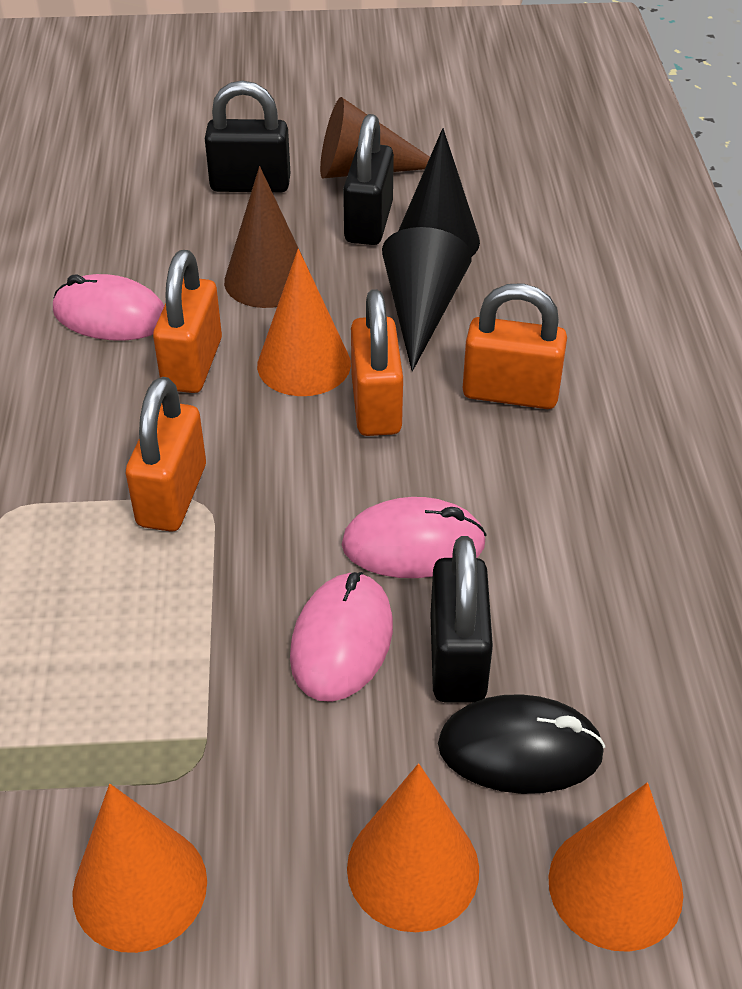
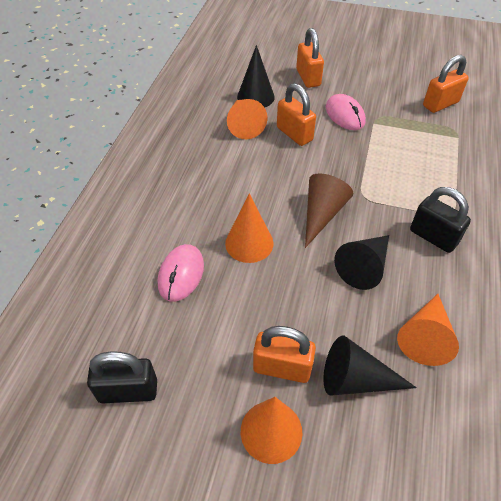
black cone: [382,227,472,371] [398,128,480,256] = 2 -> [237,45,275,108] [323,335,417,396] [334,235,389,290] = 3
black mouse: [438,694,605,794] = 1 -> none = 0
black padlock: [205,81,290,193] [343,114,394,245] [431,536,493,703] = 3 -> [87,351,157,403] [410,187,471,253] = 2
brown cone: [224,166,310,308] [320,97,430,178] = 2 -> [305,173,353,248] = 1
pink mouse: [53,274,164,341] [290,572,393,702] [342,497,487,578] = 3 -> [158,244,204,302] [326,94,366,130] = 2

